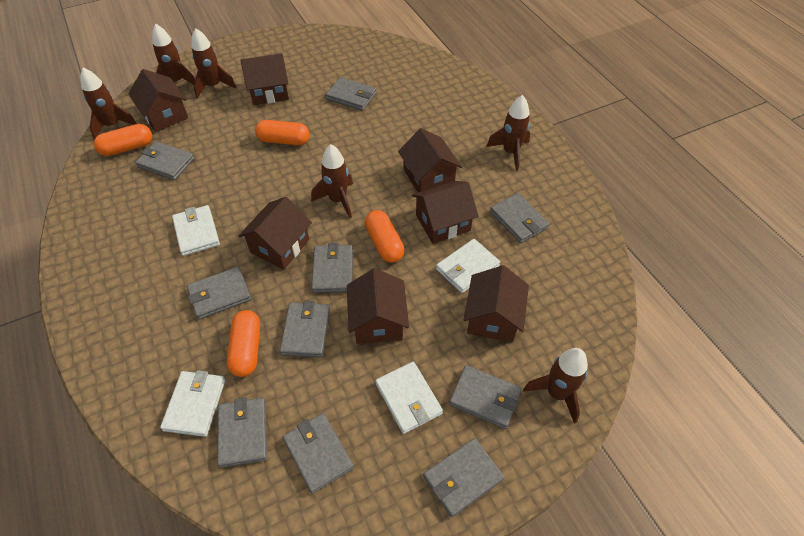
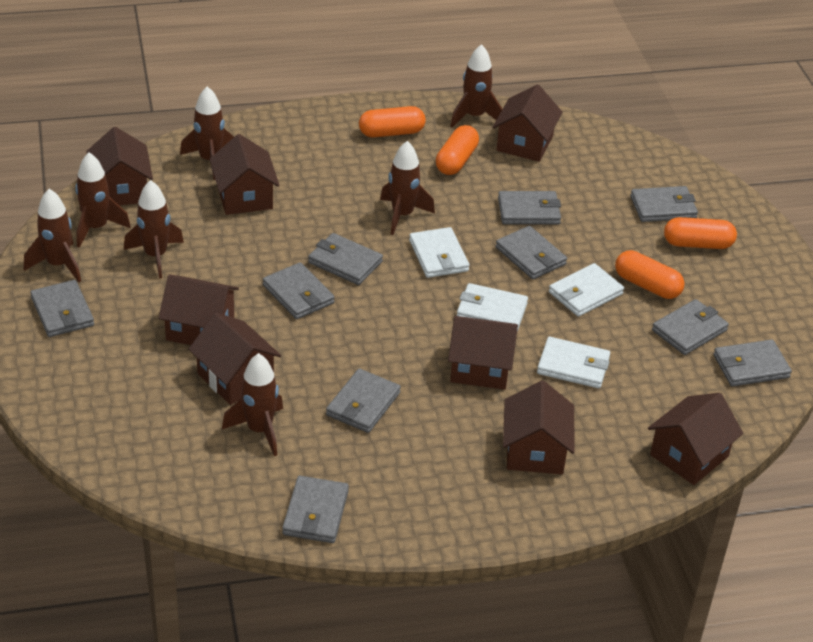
brown house: [128,69,188,132] [239,197,312,270] [240,53,289,105] [347,268,409,344] [398,128,462,192] [412,181,478,244] [464,265,529,342] = 7 -> [86,127,153,205] [159,275,239,345] [189,313,281,405] [210,134,279,215] [448,316,518,390] [493,84,562,162] [503,381,575,474] [648,393,743,485] = 8
brown rocket: [80,68,137,140] [152,24,195,85] [191,28,236,99] [311,144,353,218] [486,95,530,171] [523,348,588,424] = 6 -> [24,189,81,282] [75,152,131,248] [124,180,184,278] [180,86,234,180] [222,353,283,456] [380,141,435,235] [451,44,502,127] = 7

